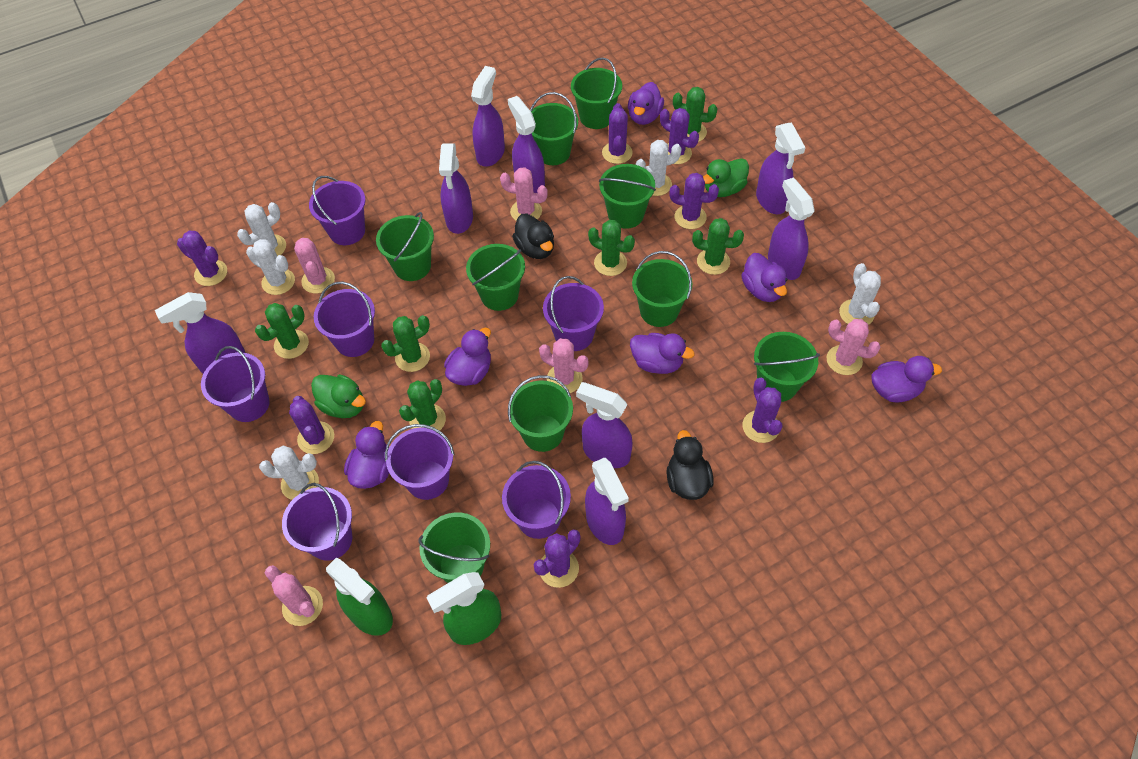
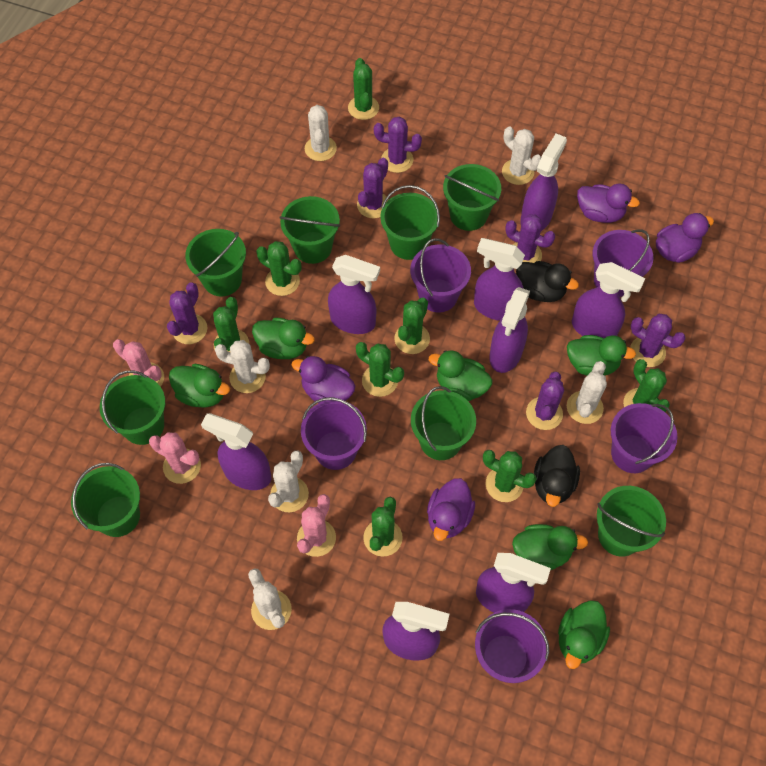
green bucket: [376,212,434,281] [419,513,490,583] [466,244,525,311] [508,375,573,452] [530,92,578,165] [571,57,622,129] [599,164,656,229] [632,251,693,327] [754,332,820,402] = 9 -> [71,463,140,537] [100,371,165,445] [185,229,246,297] [279,196,340,264] [380,185,440,260] [411,386,476,460] [443,164,501,231] [597,486,666,557] = 8
green cactus: [255,303,309,359] [381,315,430,372] [399,379,446,431] [588,220,635,276] [673,87,718,142] [692,218,744,275] = 6 -> [213,297,249,352] [256,241,302,296] [348,58,379,120] [356,342,404,397] [363,497,403,557] [394,298,430,354] [483,450,537,502] [623,359,670,412] = 8
green duck: [311,374,366,418] [703,158,749,197] = 2 -> [169,364,230,408] [252,318,315,359] [429,350,493,401] [512,524,588,570] [558,600,610,669] [567,335,636,376] = 6
green spray bottle: [326,557,393,636] [427,572,501,645] = 2 -> none = 0
pink cactus: [265,565,323,626] [294,238,335,293] [500,167,548,221] [539,338,588,393] [827,319,880,375] = 5 -> [113,339,164,387] [149,432,201,484] [297,494,336,557] = 3
purple bucket: [201,346,270,422] [282,483,352,561] [309,176,366,245] [314,282,375,357] [385,424,455,500] [502,461,571,539] [543,276,604,351] = 7 -> [301,397,367,470] [410,238,471,312] [475,609,549,683] [593,229,653,297] [611,403,678,473] = 5
purple cactus: [177,231,227,286] [289,396,334,454] [534,530,580,588] [602,103,633,164] [660,108,699,164] [669,173,719,229] [743,378,783,443] = 7 -> [167,282,207,344] [357,158,389,219] [374,117,422,173] [505,214,555,263] [526,372,564,430] [630,314,686,367] = 6
purple duck: [344,421,389,489] [444,328,491,386] [628,82,664,125] [630,333,695,374] [741,253,787,302] [872,356,942,403] = 6 -> [292,356,355,404] [427,478,475,541] [577,183,640,223] [656,213,714,263] = 4
white cactus: [237,202,286,256] [246,239,295,295] [259,445,319,500] [636,140,682,196] [839,263,881,325] = 5 -> [215,340,270,393] [248,568,292,630] [268,450,309,512] [305,105,337,161] [502,126,541,185] [567,361,607,424] = 6

